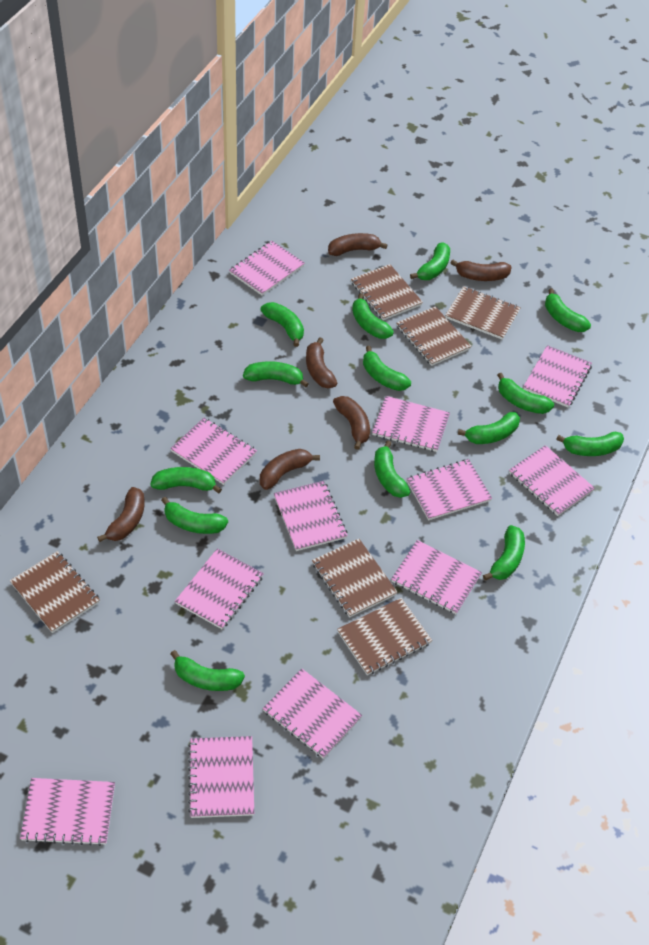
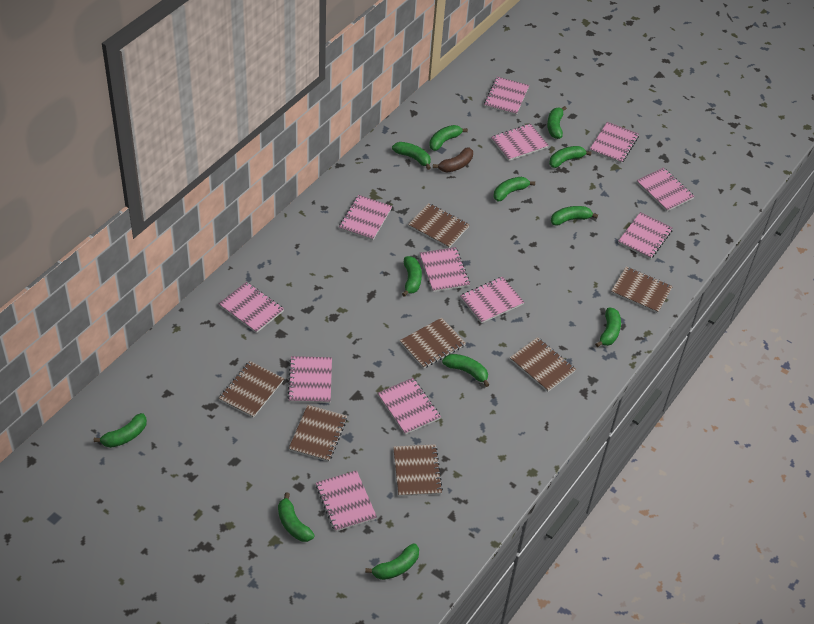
brown banana: [97,487,145,542] [260,449,320,490] [306,337,337,388] [328,233,388,256] [333,396,370,450] [451,260,512,281] = 6 -> [433,148,473,173] = 1
brown notebook: [10,551,100,633] [312,539,398,617] [337,598,432,675] [351,264,423,320] [397,306,472,366] [445,286,521,340] = 6 -> [219,361,284,418] [289,405,347,462] [393,444,443,497] [400,318,466,369] [408,203,470,248] [510,337,576,392] [611,267,673,313] = 7
green banana: [150,467,222,493] [161,497,228,534] [170,650,245,691] [243,361,309,388] [260,302,304,347] [352,293,394,339] [363,346,411,391] [374,441,410,498] [410,243,450,280] [458,412,520,444] [483,525,525,580] [497,373,554,414] [545,289,591,332] [556,432,624,456] = 14 -> [94,413,147,448] [278,492,315,542] [365,543,419,580] [392,142,431,170] [402,256,422,297] [429,125,468,151] [442,354,489,387] [494,177,535,201] [547,106,567,139] [549,146,592,168] [551,206,598,226] [595,308,621,347] = 12

